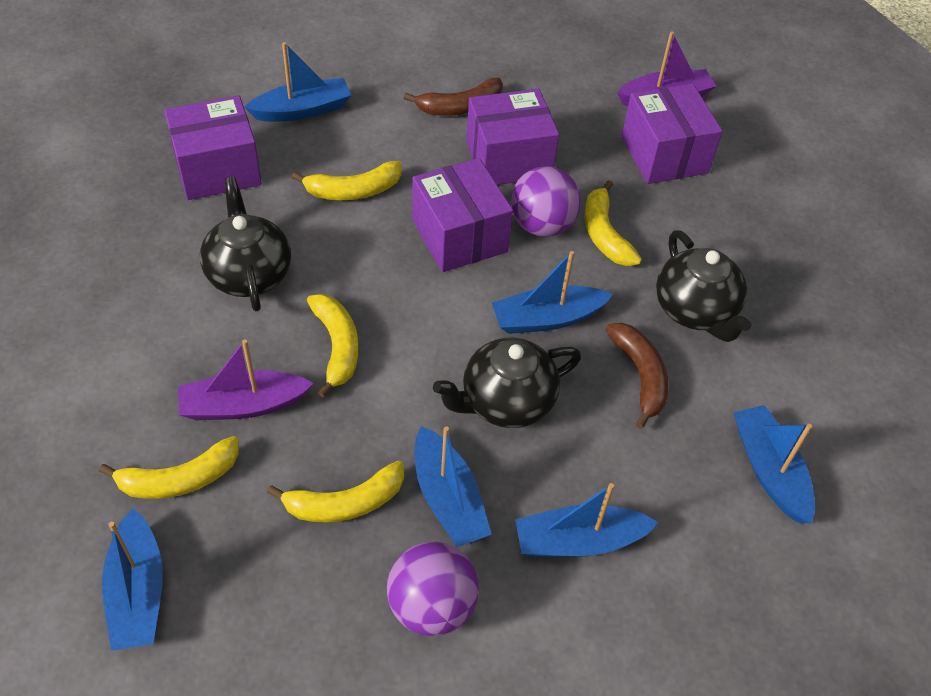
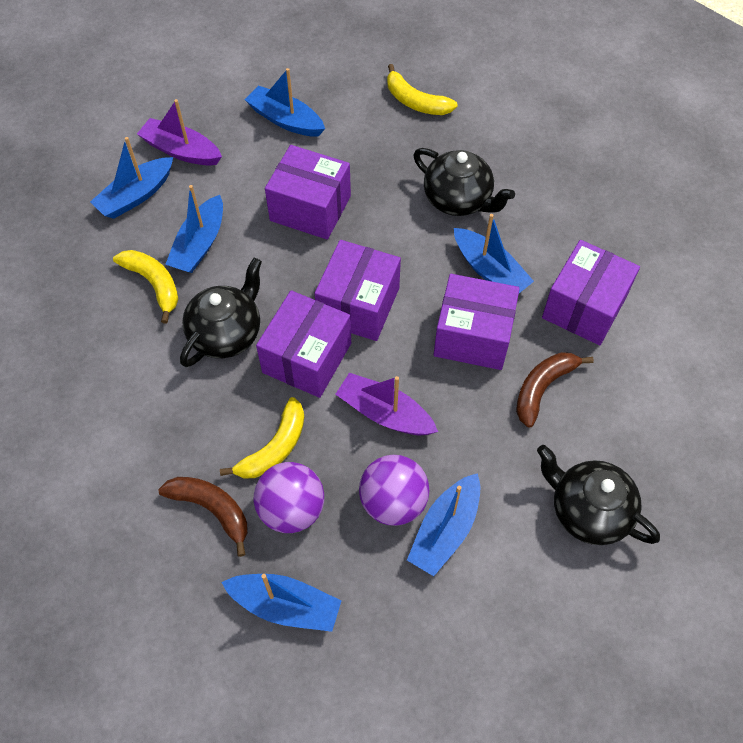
purple box: [164,96,262,200] [412,158,513,272] [466,89,559,185] [621,84,722,184] = 4 -> [256,290,351,398] [265,145,351,240] [314,240,401,341] [434,274,520,370] [542,240,640,345] = 5
yellow banana: [99,436,239,499] [267,461,404,523] [292,161,402,200] [307,294,358,398] [584,180,642,266] = 5 -> [113,250,178,324] [220,397,304,478] [387,64,458,115] = 3

